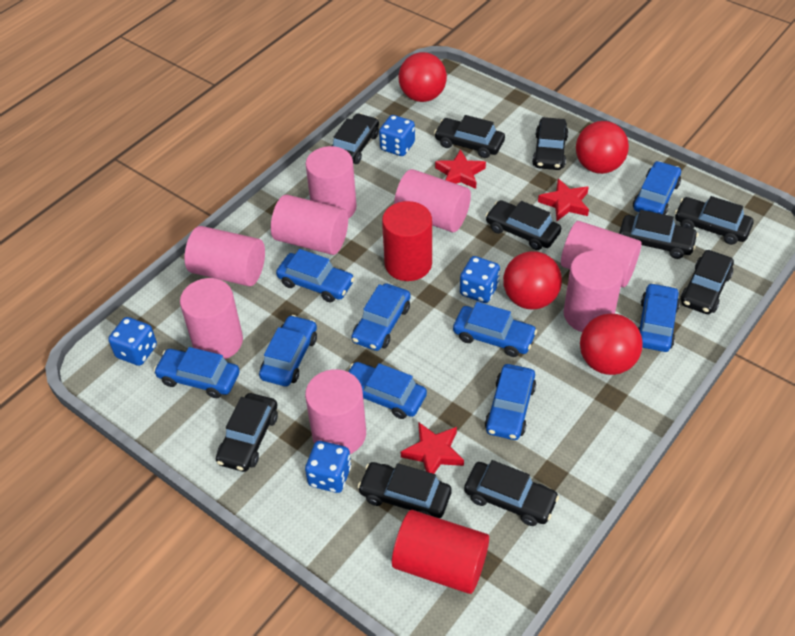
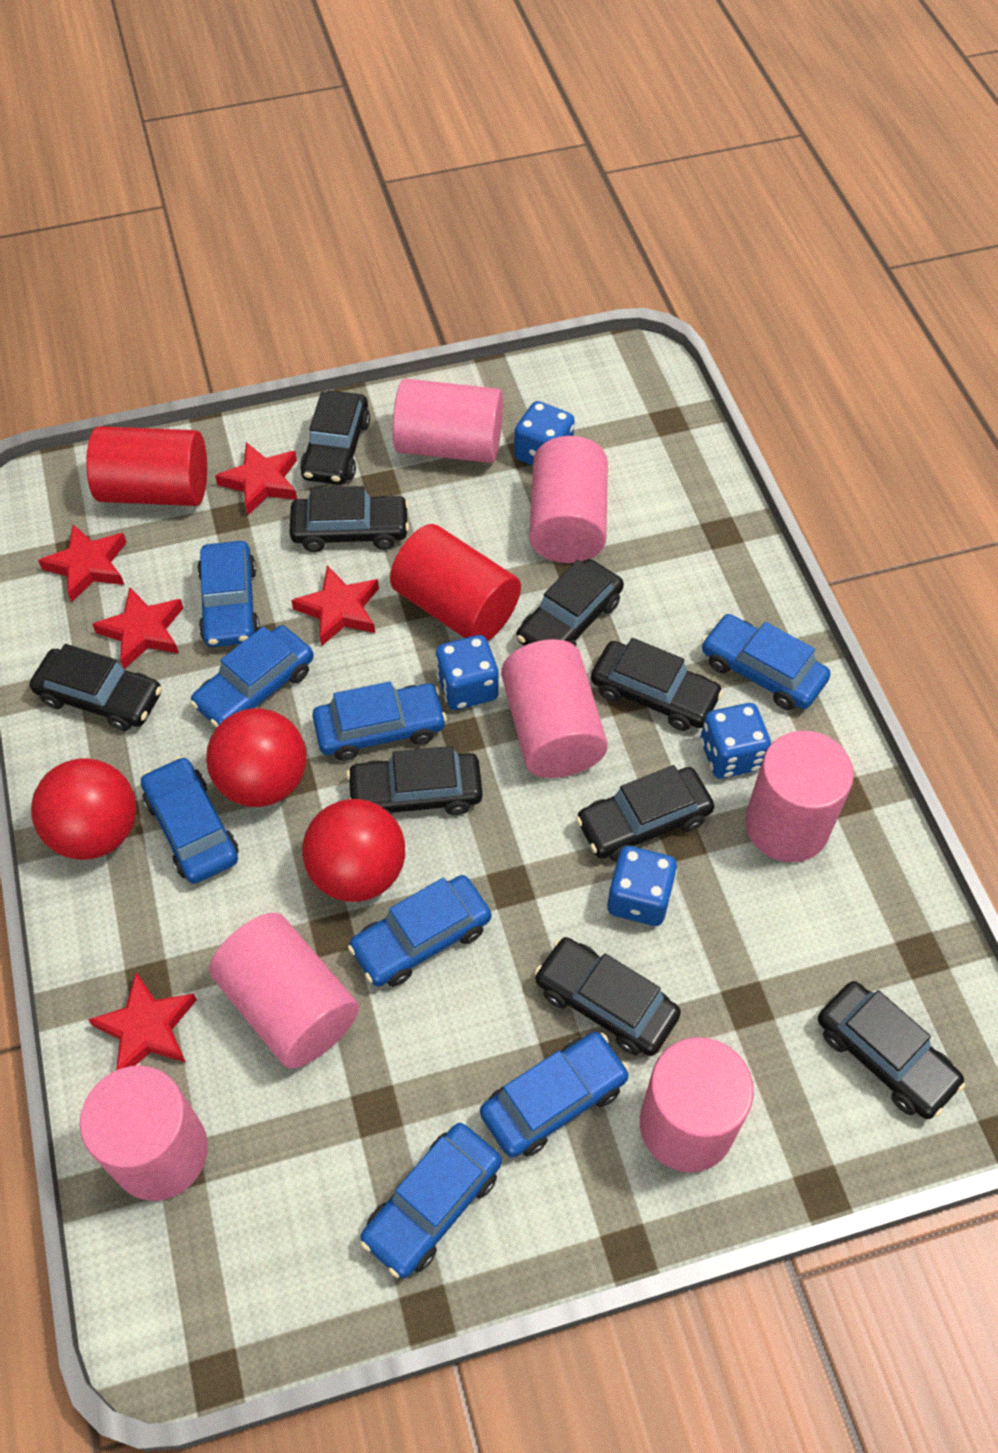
black car: [216,393,278,472] [332,113,379,164] [358,462,452,518] [434,115,505,158] [464,460,559,526] [485,200,561,250] [532,117,569,170] [619,210,698,259] [675,196,754,245] [680,250,734,314] = 10 -> [30,644,162,731] [289,486,409,552] [300,391,370,485] [346,746,483,815] [517,559,624,646] [534,937,681,1056] [576,765,714,861] [591,638,723,731] [818,981,965,1119] = 9
blue car: [154,347,240,398] [259,315,317,386] [276,249,355,302] [348,362,427,419] [351,283,411,351] [453,302,537,357] [485,364,536,440] [633,161,681,215] [638,283,680,352] = 9 -> [141,757,239,884] [190,625,314,727] [197,541,260,647] [312,681,447,761] [348,875,491,987] [360,1123,502,1278] [480,1032,630,1158] [702,614,830,710] = 8
pink cylinder: [180,278,243,359] [185,226,265,286] [271,195,348,255] [305,369,366,454] [306,146,357,219] [394,169,471,232] [561,221,641,287] [564,251,624,332] = 8 -> [80,1065,208,1201] [209,913,359,1069] [393,379,503,463] [501,639,608,778] [529,436,608,563] [640,1037,754,1172] [745,731,854,862] = 7
red ball: [398,52,447,102] [503,251,562,309] [576,121,629,174] [580,314,643,375] = 4 -> [31,758,137,860] [206,708,307,807] [302,799,405,902] = 3
red star: [401,422,464,474] [435,149,486,189] [538,179,589,221] = 3 -> [38,524,127,602] [88,972,197,1070] [92,587,183,669] [215,442,297,515] [291,565,379,646] = 5

